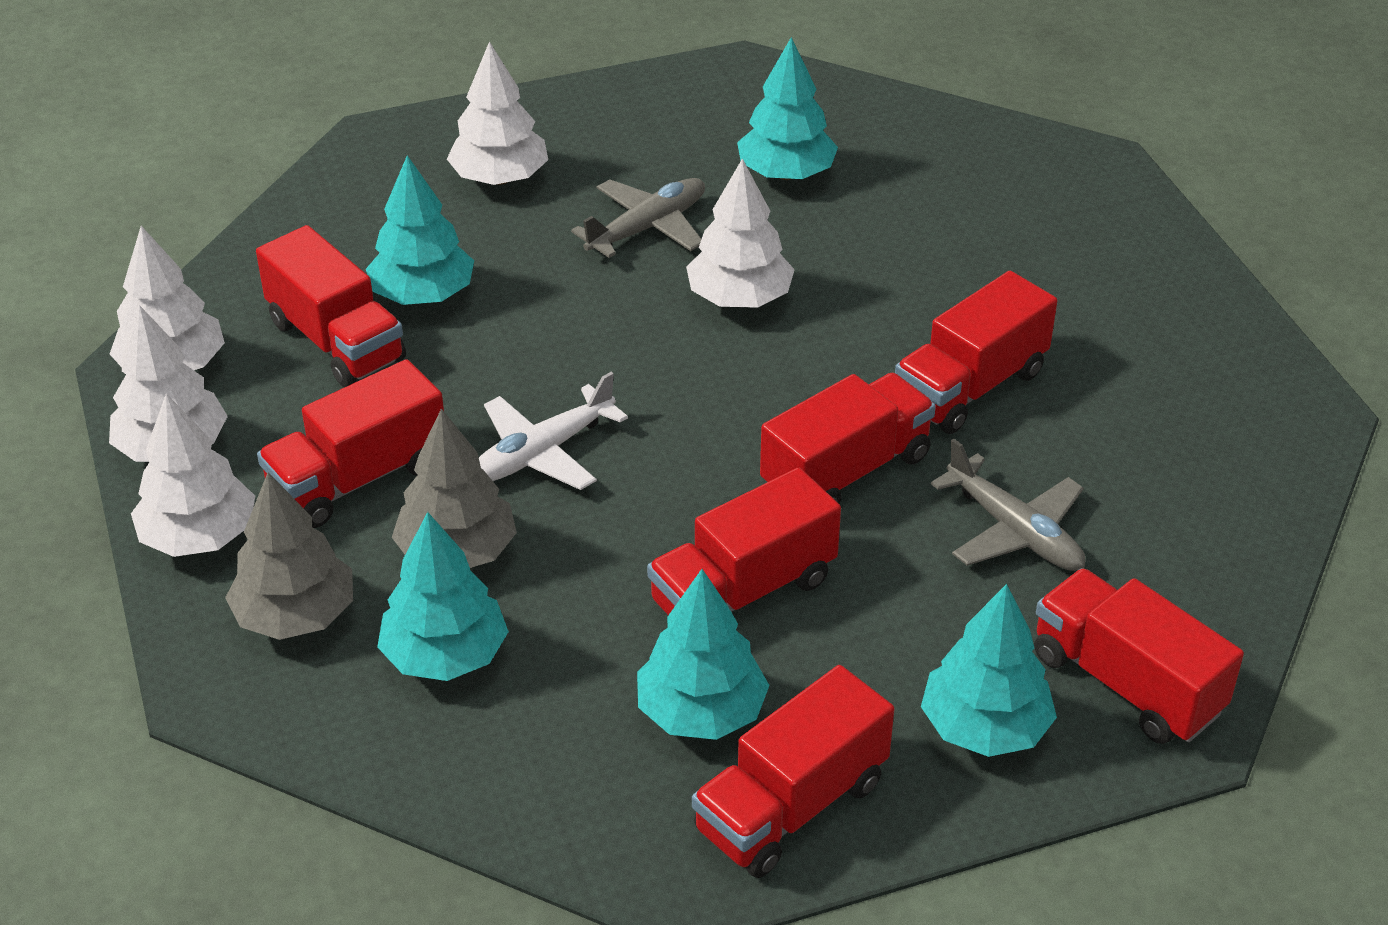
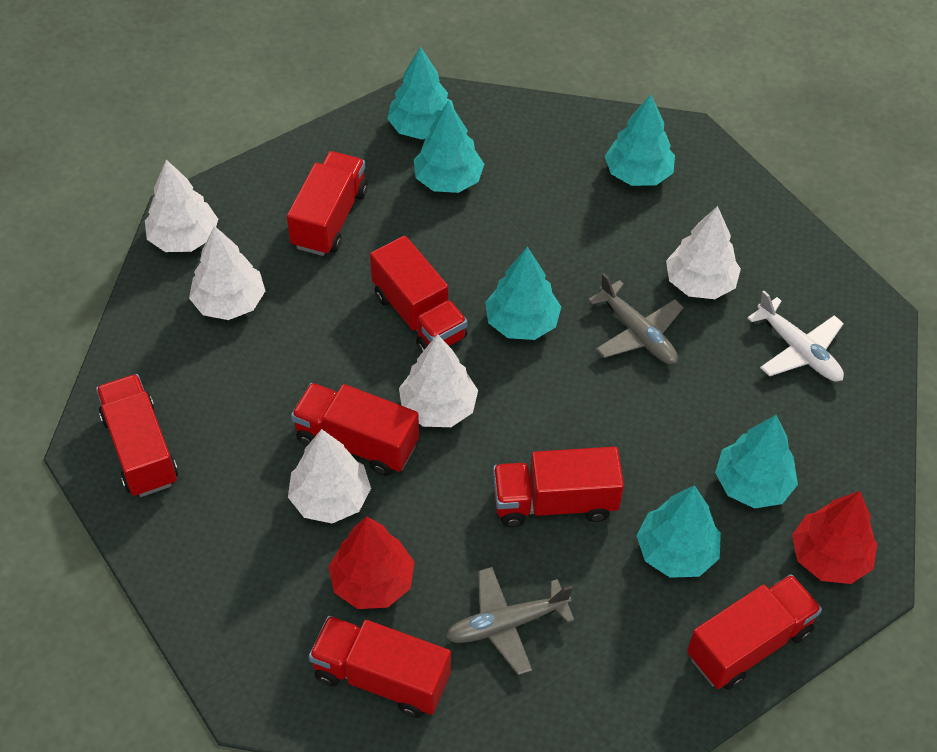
grey tree: [225,472,353,640] [392,409,517,568] = 2 -> none = 0
red tree: none = 0 -> [328,516,414,609] [792,491,877,584] = 2
turquoise tree: [366,155,474,305] [377,512,509,681] [637,569,770,740] [737,37,838,180] [921,584,1057,757] = 5 -> [387,47,454,139] [414,100,484,193] [485,247,561,340] [605,94,675,186] [636,485,721,578] [715,415,798,509] = 6

